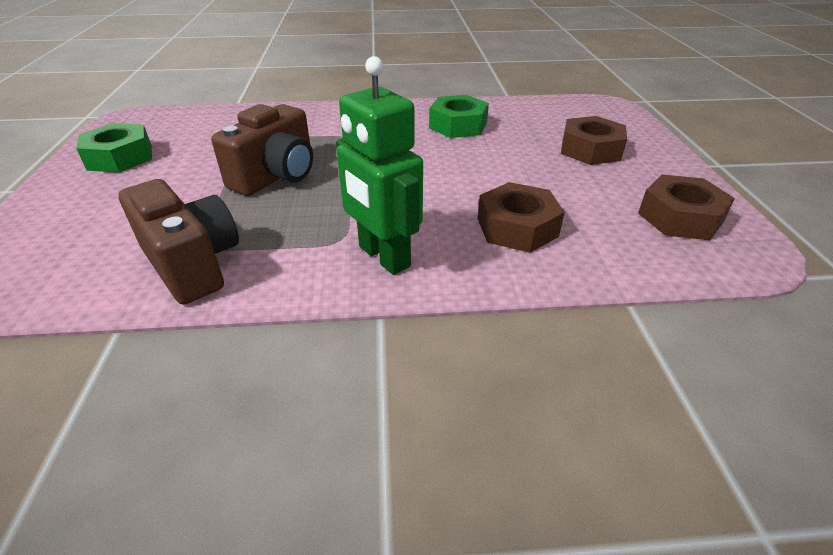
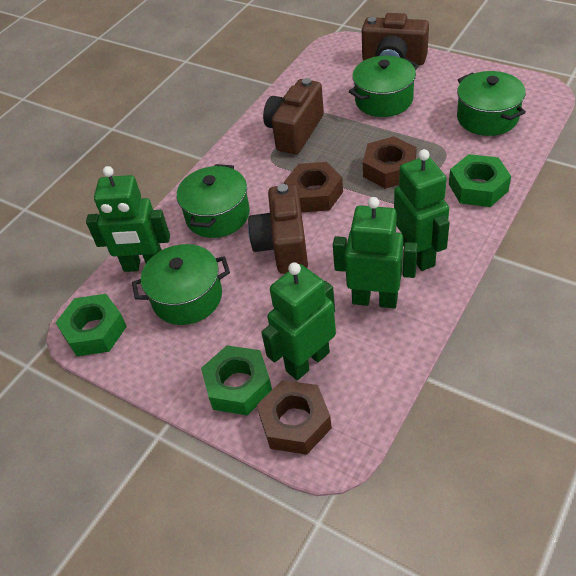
brown camera: [118,179,239,305] [211,104,313,196] = 2 -> [248,184,308,274] [263,78,324,154] [362,13,429,65] = 3
green nut: [76,123,152,173] [429,95,489,138] = 2 -> [56,294,127,356] [201,345,272,415] [449,154,511,207] = 3
green pot: none = 0 -> [132,244,230,325] [177,164,250,238] [349,55,419,117] [457,71,526,136] = 4
green robot: [336,56,423,275] = 1 -> [86,166,170,272] [261,262,336,380] [333,197,417,308] [394,149,450,271] = 4

